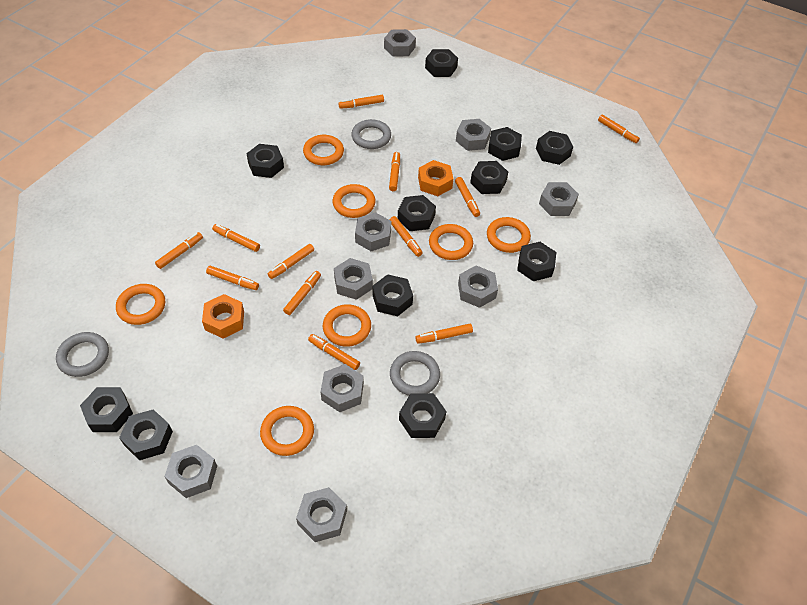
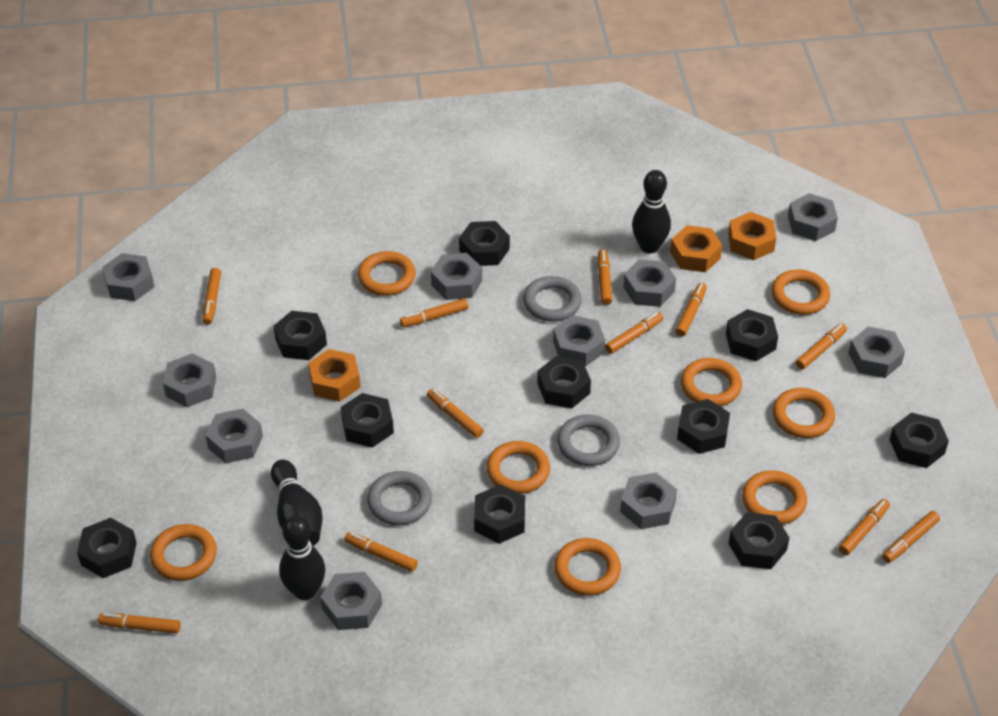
black bowling pin: none = 0 -> [271,460,323,546] [279,516,326,600] [632,170,671,253] = 3
black nut: [80,387,133,432] [119,409,173,460] [246,144,284,178] [372,274,413,316] [398,195,436,231] [399,393,447,438] [425,49,458,77] [470,161,508,194] [488,127,522,161] [517,242,556,281] [536,131,573,165] = 11 -> [77,518,137,578] [274,311,327,360] [341,393,394,448] [459,221,510,266] [474,484,525,544] [537,356,591,409] [677,399,730,454] [726,309,778,361] [728,512,790,569] [890,413,949,468] = 10
grey nut: [164,445,217,498] [296,487,347,542] [321,364,364,412] [334,258,373,300] [355,212,391,251] [384,29,416,57] [456,119,491,151] [458,266,498,308] [539,182,579,216] = 9 -> [102,253,154,301] [163,353,216,407] [205,409,263,463] [321,572,382,630] [431,253,482,300] [553,315,605,367] [620,473,677,529] [623,259,676,307] [788,193,838,241] [848,326,905,378] = 10
orange marker: [155,232,203,269] [206,266,259,290] [212,224,260,252] [267,244,314,279] [283,271,321,315] [308,334,360,370] [338,95,384,109] [389,152,400,191] [390,216,423,257] [416,324,473,344] [455,177,480,217] [598,115,640,143] = 12 -> [98,613,181,634] [202,268,221,324] [344,532,418,572] [400,298,469,327] [427,389,484,438] [598,249,612,305] [605,312,664,354] [675,283,707,337] [796,323,847,369] [839,499,890,555] [882,511,940,563] = 11
orange nut: [202,294,244,339] [418,160,453,196] = 2 -> [308,349,361,402] [670,225,722,272] [728,212,776,260] = 3
orange ring: [116,284,165,325] [260,406,314,456] [303,135,344,165] [323,304,371,347] [333,184,376,218] [429,224,473,260] [487,217,531,253] = 7 -> [150,524,217,581] [358,251,416,296] [486,441,550,494] [554,538,621,596] [681,358,742,406] [742,470,807,525] [771,270,830,315] [773,388,835,438] = 8

